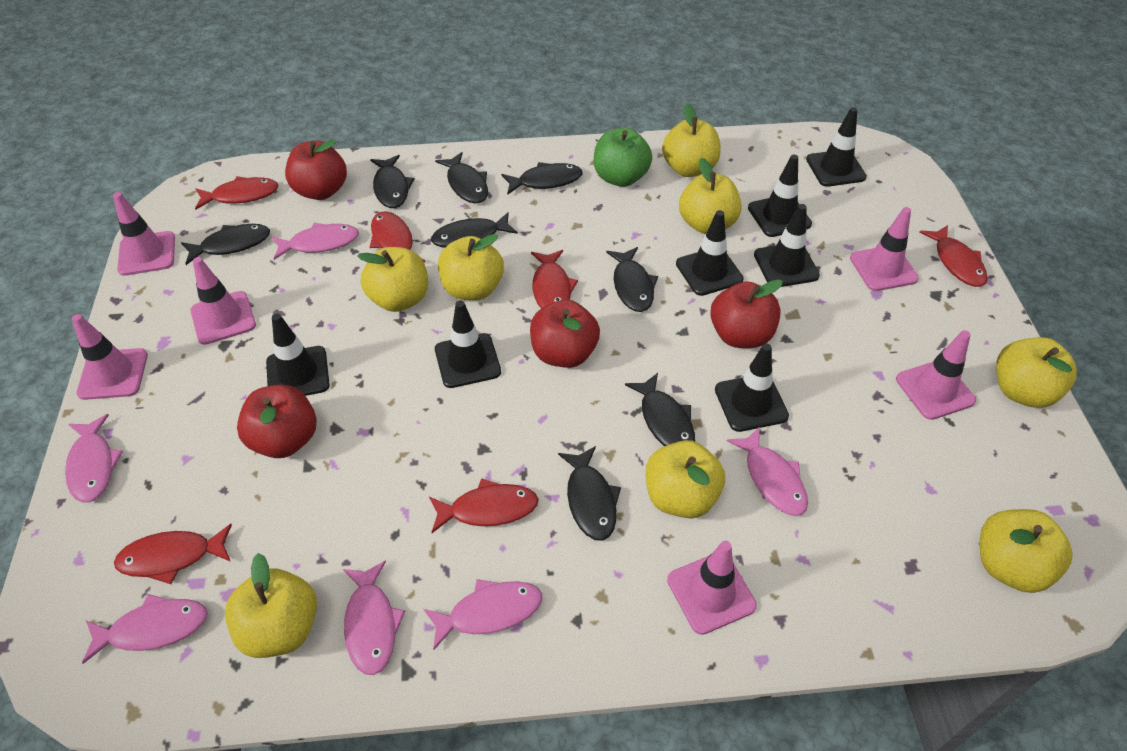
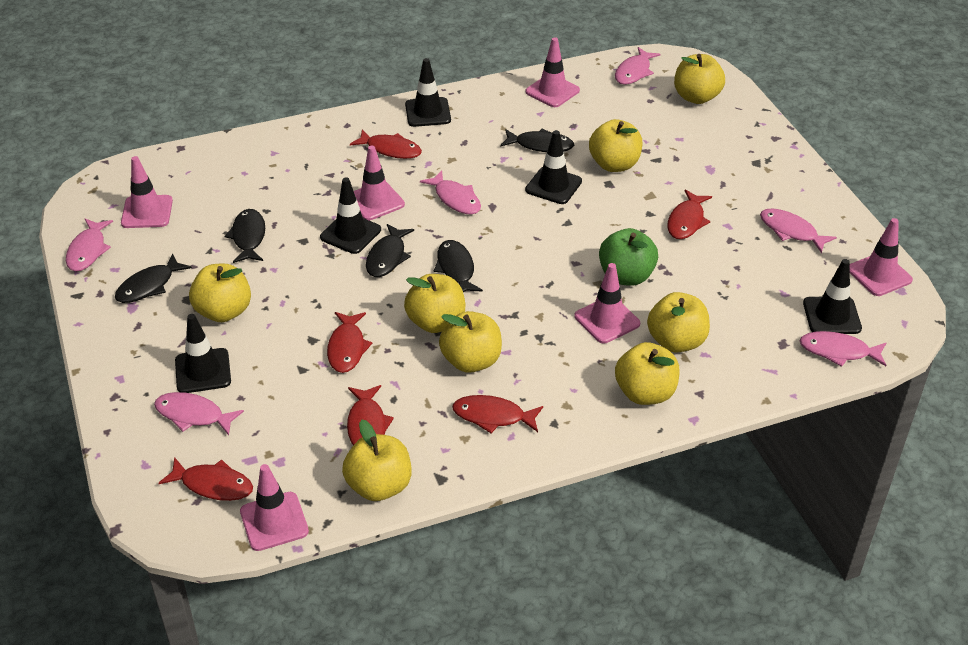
black fish: [181,224,270,265] [370,155,414,208] [431,212,518,248] [435,152,488,204] [501,162,583,195] [558,446,621,541] [606,247,658,312] [625,373,695,446] = 8 -> [115,253,192,303] [225,209,265,263] [366,224,414,277] [434,240,483,292] [500,128,574,152] = 5
black traffic cone: [266,314,330,396] [435,300,501,388] [676,210,744,296] [715,343,789,432] [748,155,812,237] [754,204,820,287] [806,107,867,187] = 7 -> [175,314,231,393] [320,177,381,254] [405,58,451,127] [525,130,582,204] [803,259,862,334] = 5
red apple: [237,385,317,458] [285,140,347,200] [530,300,600,368] [710,279,783,348] = 4 -> none = 0

